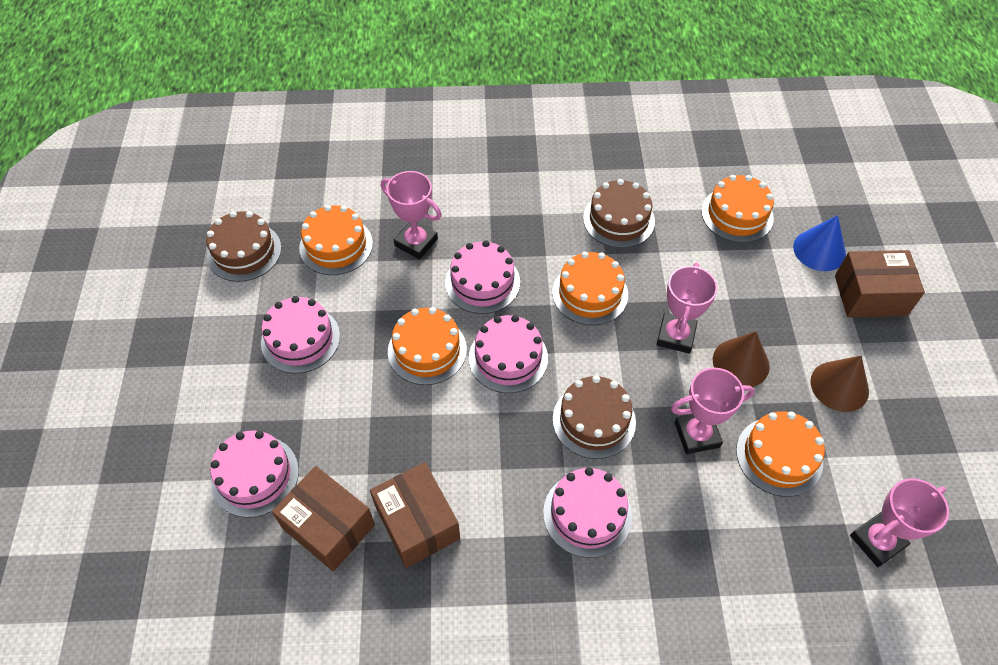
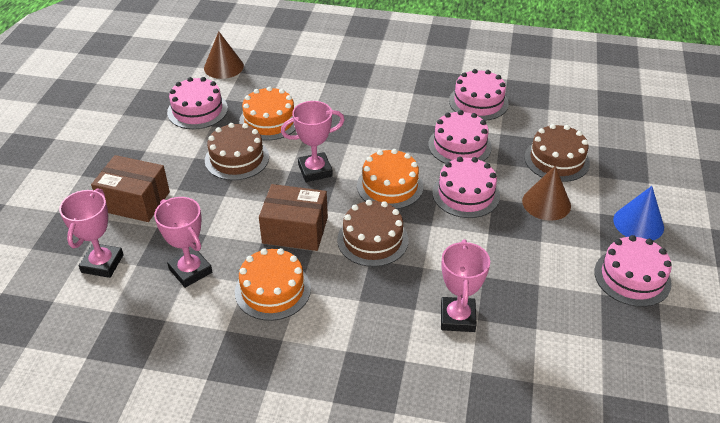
brown box: [272,466,375,571] [370,462,460,568] [835,250,925,317] = 3 -> [91,155,170,222] [259,184,328,251] = 2
orange cake: [299,205,373,275] [388,307,467,385] [552,252,628,325] [701,175,774,243] [736,411,825,497] = 5 -> [235,248,311,321] [239,86,296,140] [357,149,423,209] = 3

